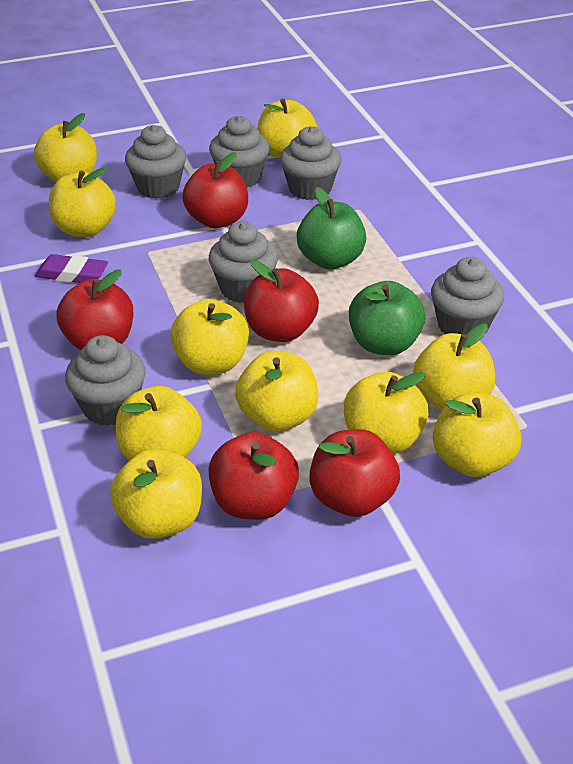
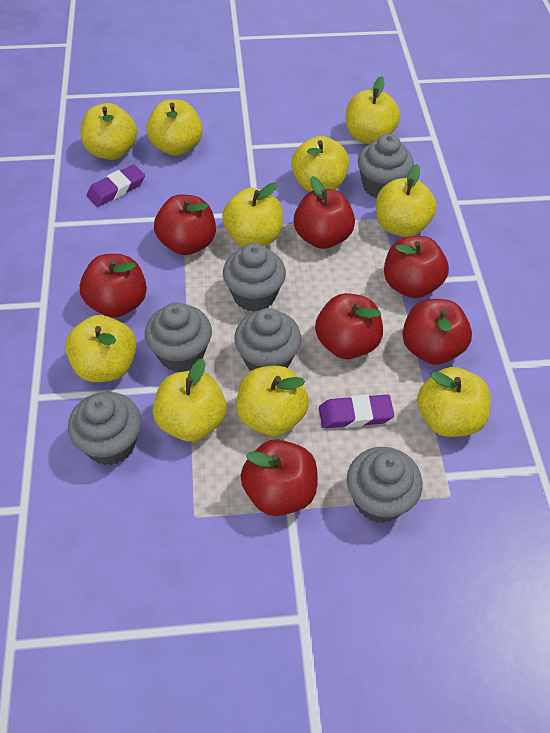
green apple: [297,187,366,270] [349,281,425,355] = 2 -> none = 0
purple eraser: [35,254,108,283] = 1 -> [87,164,145,207] [319,394,394,428] = 2
red apple: [57,270,134,350] [182,152,248,228] [209,432,299,520] [244,260,319,342] [309,429,400,517] = 5 -> [80,254,147,318] [154,195,216,255] [240,439,318,516] [294,176,355,249] [315,293,383,359] [384,236,449,298] [402,299,472,365] = 7

